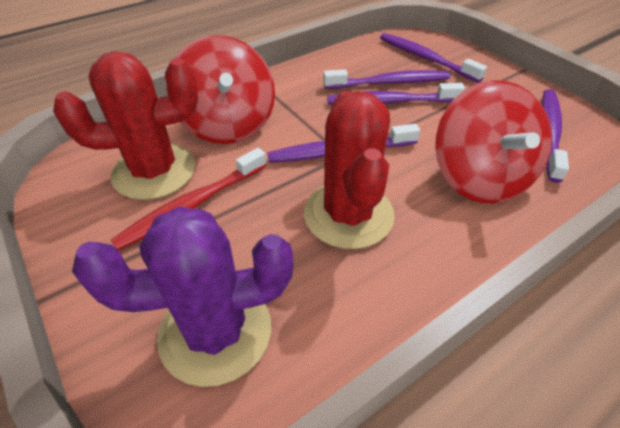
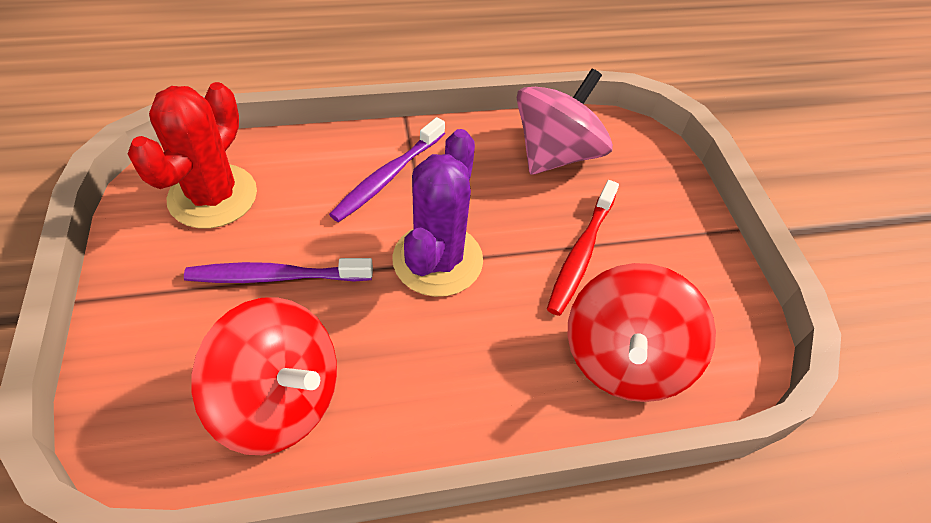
pink spinning top: none = 0 -> [517,69,613,175] = 1
purple toothbrush: [267,124,420,163] [323,69,450,89] [327,83,465,105] [380,33,487,83] [542,89,569,183] = 5 -> [184,258,373,283] [329,117,445,222] = 2
red cactus: [53,51,198,200] [304,91,395,249] = 2 -> [128,82,257,229] = 1

